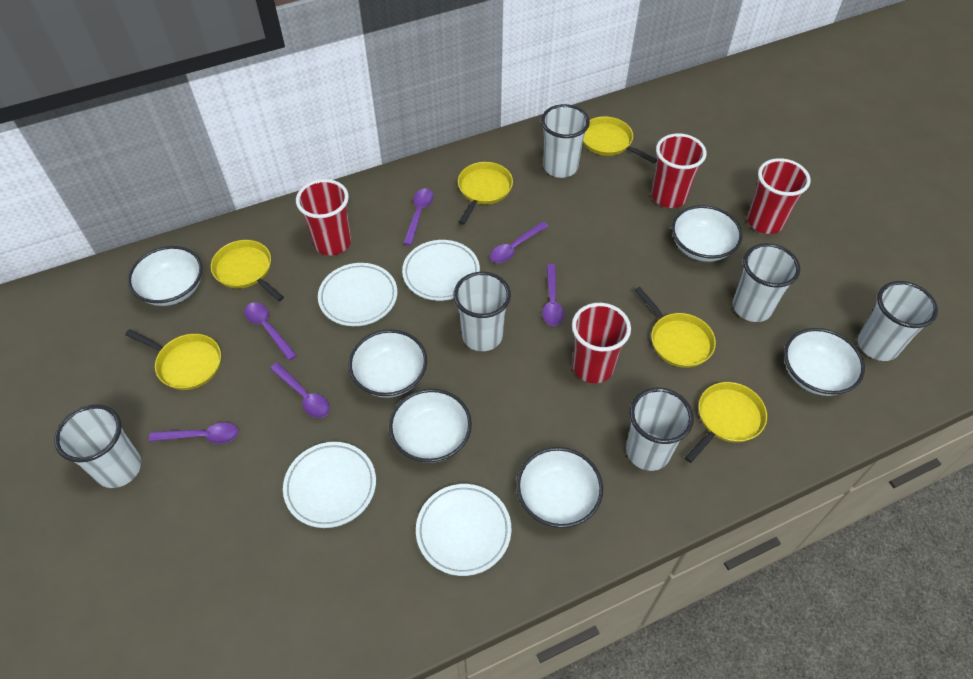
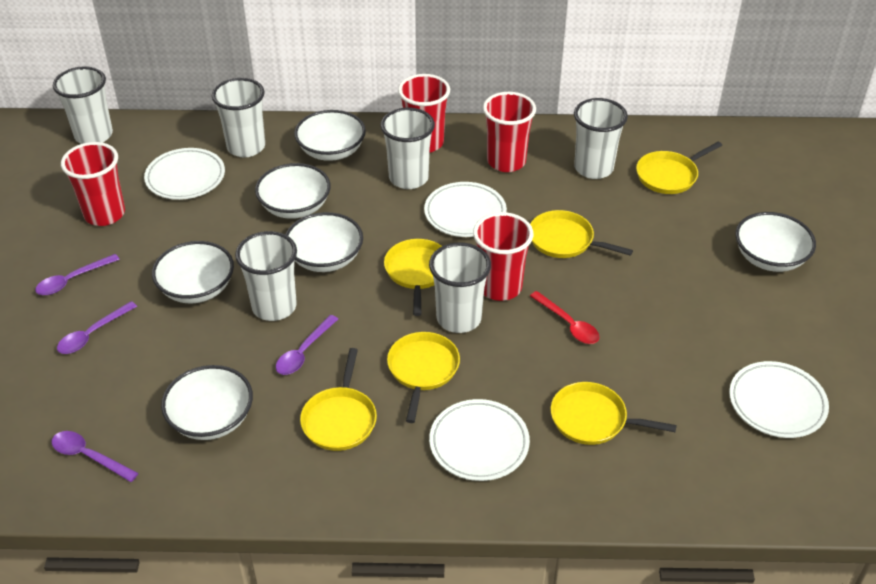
purple spoon: [149,422,238,444] [245,303,297,361] [270,363,330,418] [403,188,433,245] [490,221,549,263] [542,264,564,326] = 6 -> [35,254,120,295] [51,431,138,482] [57,301,137,354] [276,315,338,375] = 4
red spoon: none = 0 -> [530,291,599,344] = 1

